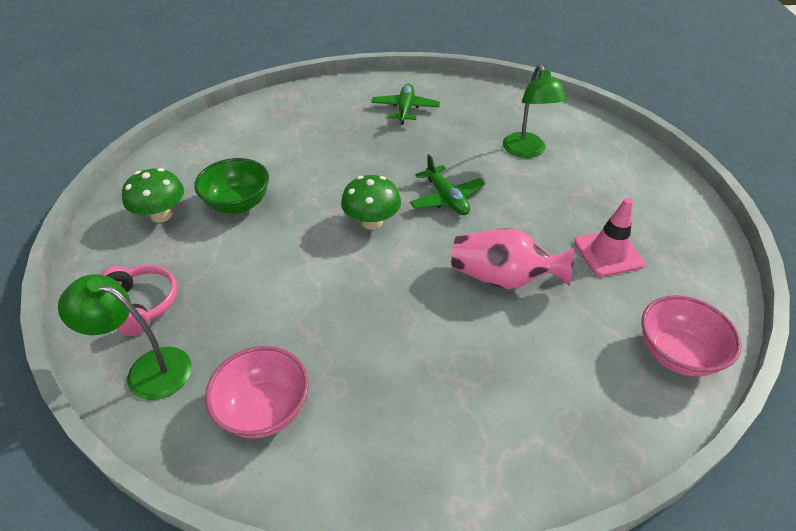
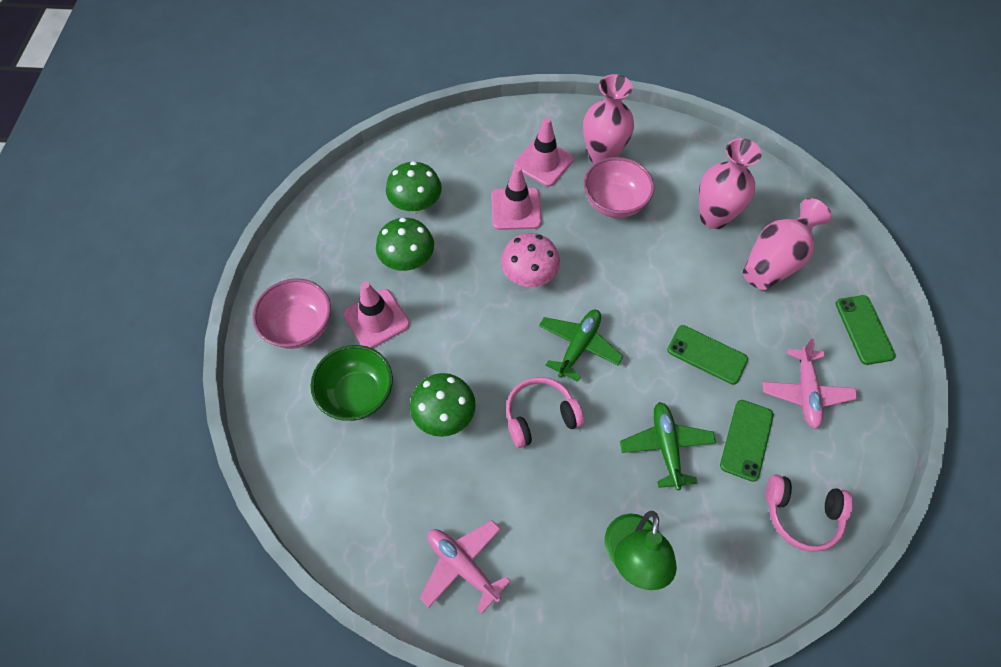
green lamp: [58,274,192,400] [503,64,568,158] = 2 -> [604,511,677,590] = 1
green mushroom: [122,168,184,223] [341,175,401,230] = 2 -> [376,218,434,271] [386,161,442,213] [410,373,476,437] = 3
green phone: none = 0 -> [667,325,748,385] [720,400,774,482] [836,295,896,365] = 3
pink headphones: [100,265,178,336] = 1 -> [506,377,584,448] [766,474,853,552] = 2
pink mushroom: none = 0 -> [501,233,560,287] = 1
pink plane: none = 0 -> [420,520,510,614] [762,339,857,429] = 2
pink traffic cone: [574,198,645,277] = 1 -> [343,282,410,349] [491,166,542,230] [514,117,574,186] = 3
pink vase: [451,229,575,289] = 1 -> [583,74,634,164] [699,138,762,229] [743,198,832,290] = 3

